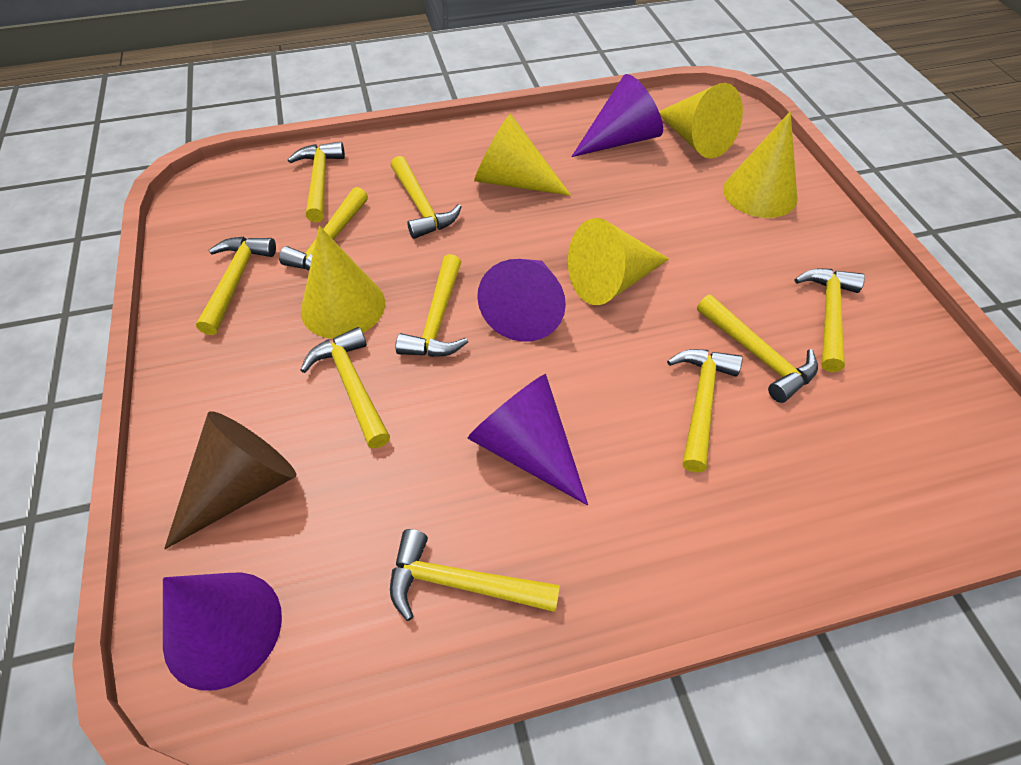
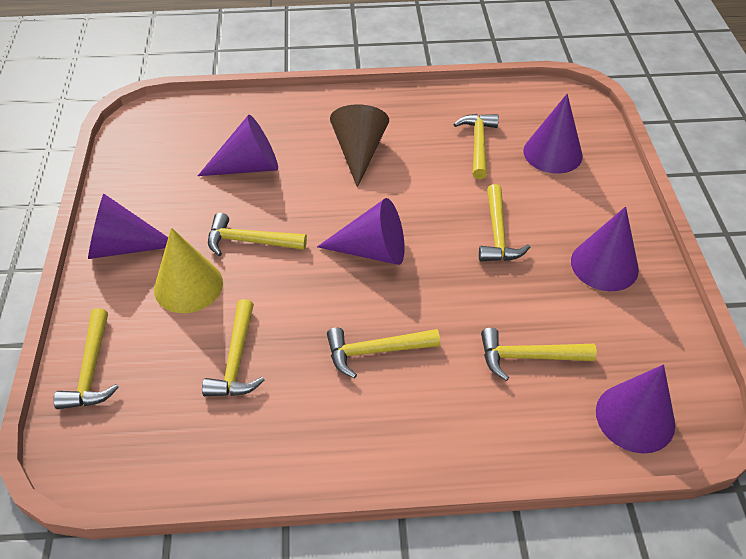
purple cone: [163,573,282,691] [467,374,588,506] [477,259,566,342] [571,74,663,157] = 4 -> [88,194,168,259] [198,115,278,176] [317,198,405,265] [523,94,583,174] [571,206,639,291] [596,365,675,453] = 6
yellow cone: [301,226,385,339] [474,113,571,196] [568,218,669,305] [659,83,743,159] [723,111,798,218] = 5 -> [154,228,223,313] = 1
yellow hammer: [196,237,276,335] [279,187,368,271] [288,142,345,222] [300,327,390,448] [390,156,461,239] [390,529,560,621] [395,254,468,357] [667,349,743,473] [697,295,818,403] [795,268,865,372] = 10 -> [53,308,119,409] [202,299,264,396] [208,213,307,256] [327,328,440,378] [454,114,499,179] [479,184,530,262] [481,328,597,381] = 7

